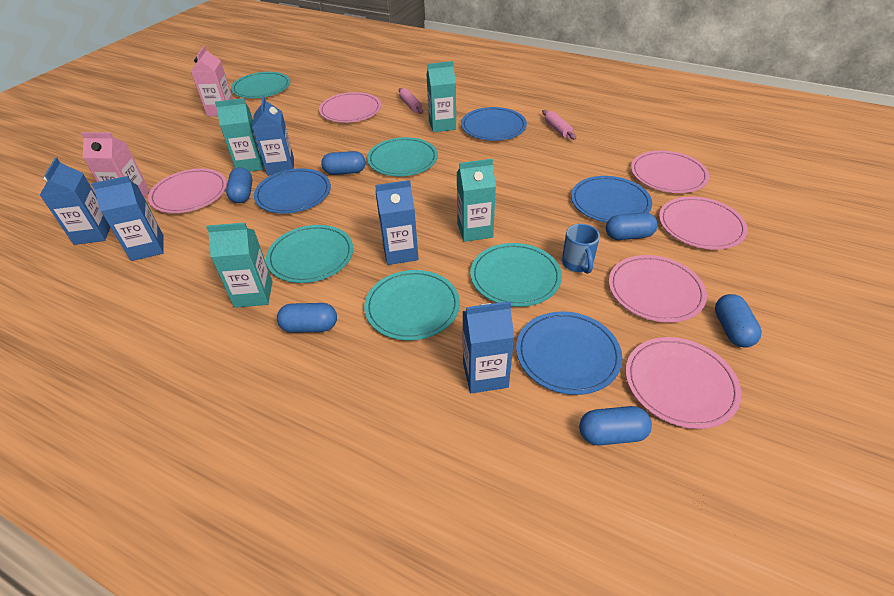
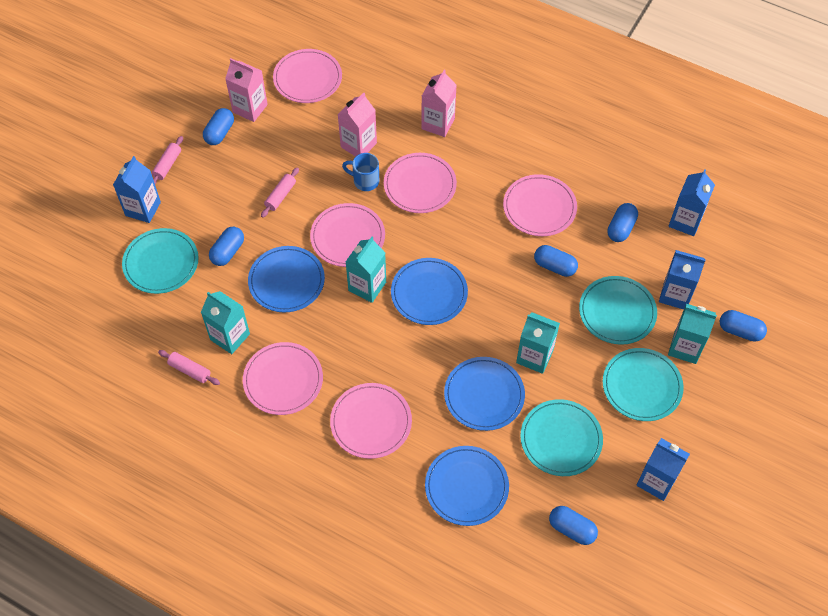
blue carton: [40,158,110,245] [91,176,164,261] [252,96,294,176] [375,180,419,265] [463,301,514,393] = 5 -> [113,156,161,223] [637,438,690,501] [659,250,706,310] [669,169,715,236] = 4
pink carton: [81,132,150,198] [191,46,233,116] = 2 -> [225,58,268,122] [337,93,377,157] [421,70,457,137] = 3
pink rolling pin: [399,88,423,114] [542,110,576,140] = 2 -> [152,136,183,185] [158,350,220,385] [261,167,299,218] = 3
turquoise plate: [231,72,290,98] [266,225,353,283] [364,270,460,340] [367,137,438,176] [470,243,562,307] = 5 -> [122,228,199,294] [520,399,603,476] [579,276,657,345] [603,348,684,421] = 4

